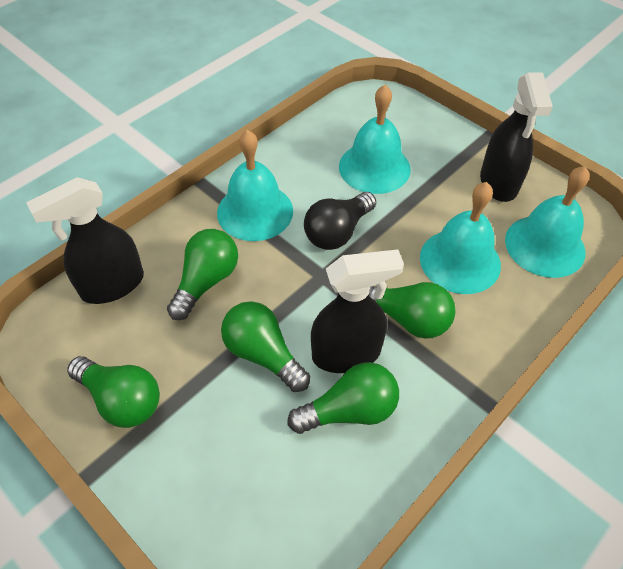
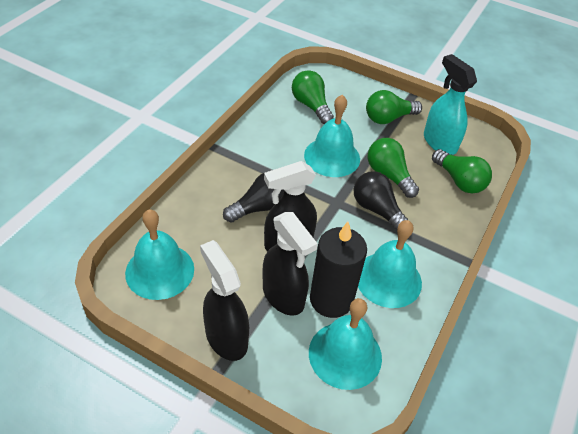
black candle: none = 0 -> [310,222,367,318] = 1
black light bulb: [304,192,376,250] = 1 -> [223,172,284,223] [354,171,408,230] = 2
green light bulb: [67,356,160,428] [167,229,238,320] [221,301,310,392] [288,362,399,434] [369,282,456,339] = 5 -> [292,70,334,124] [366,90,422,124] [368,138,419,198] [432,149,492,194] = 4
turquoise spray bottle: none = 0 -> [424,54,477,155] = 1

